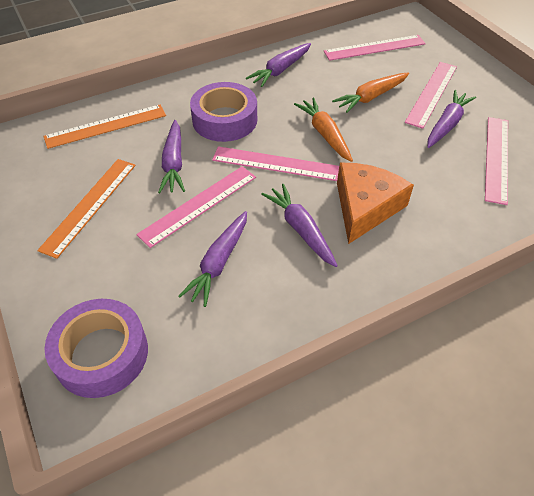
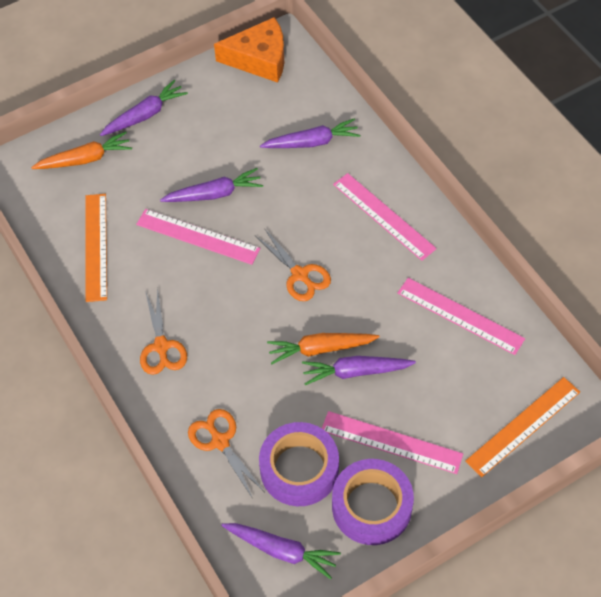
orange scissors: none = 0 -> [140,288,187,375] [188,409,264,499] [255,228,331,301] = 3
pink ruler: [136,166,256,248] [212,146,339,181] [324,35,426,61] [405,62,457,129] [485,117,508,205] = 5 -> [136,209,260,265] [322,411,463,474] [333,173,437,261] [397,278,525,355] = 4

